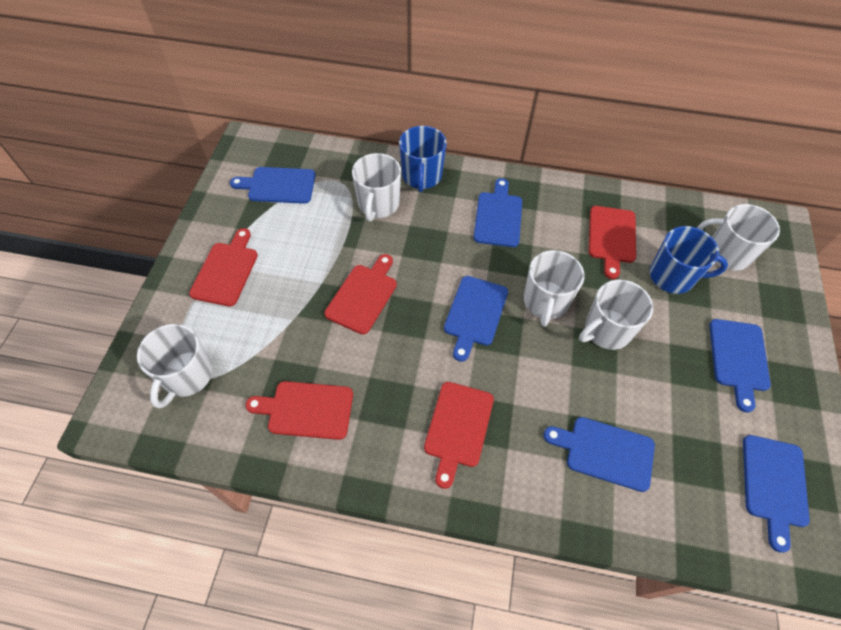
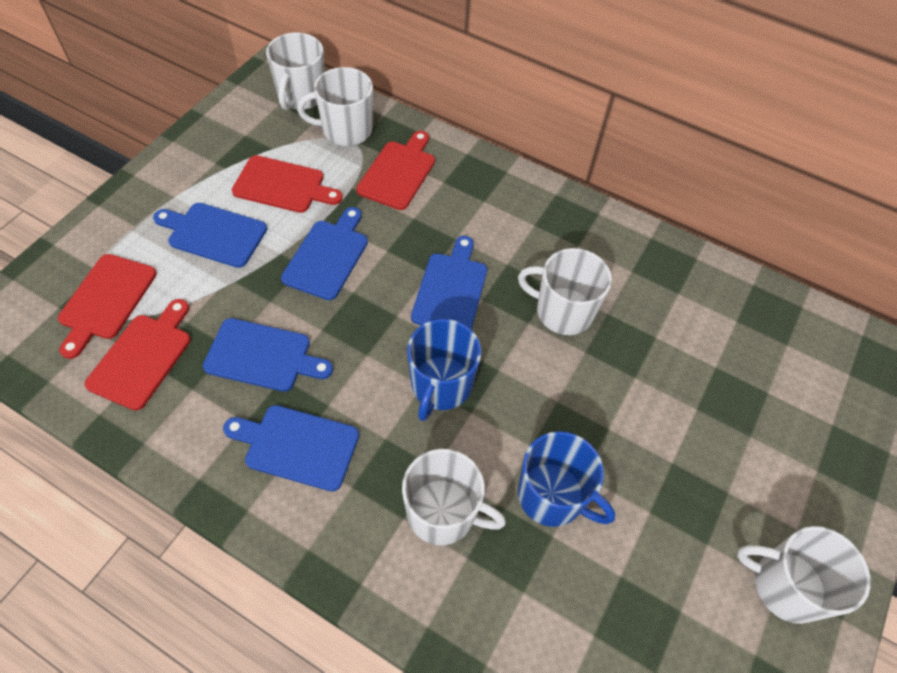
blue cutting board: [230,167,316,204] [444,276,508,362] [474,178,522,247] [543,417,655,492] [709,319,771,413] [743,435,810,553] = 6 -> [153,203,267,268] [203,318,333,392] [223,405,359,492] [281,207,368,300] [411,236,487,330] = 5
red cutting board: [189,228,258,306] [245,381,353,440] [324,254,397,335] [424,382,494,489] [589,206,636,279] = 5 -> [58,254,157,359] [85,299,191,410] [232,155,343,213] [356,131,435,210] = 4

